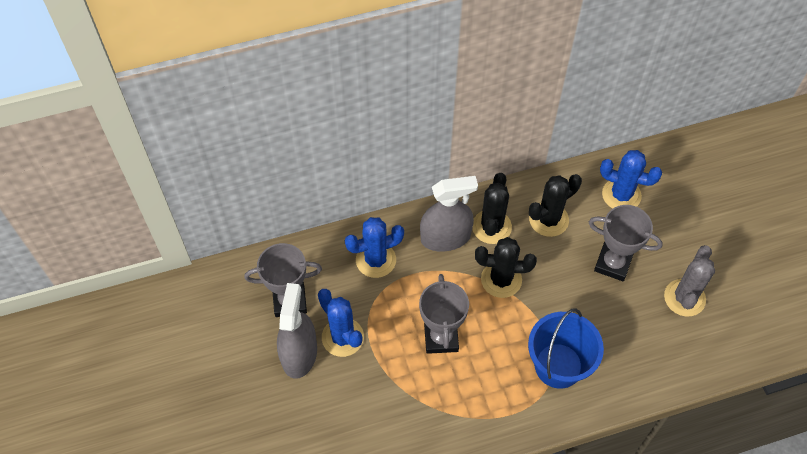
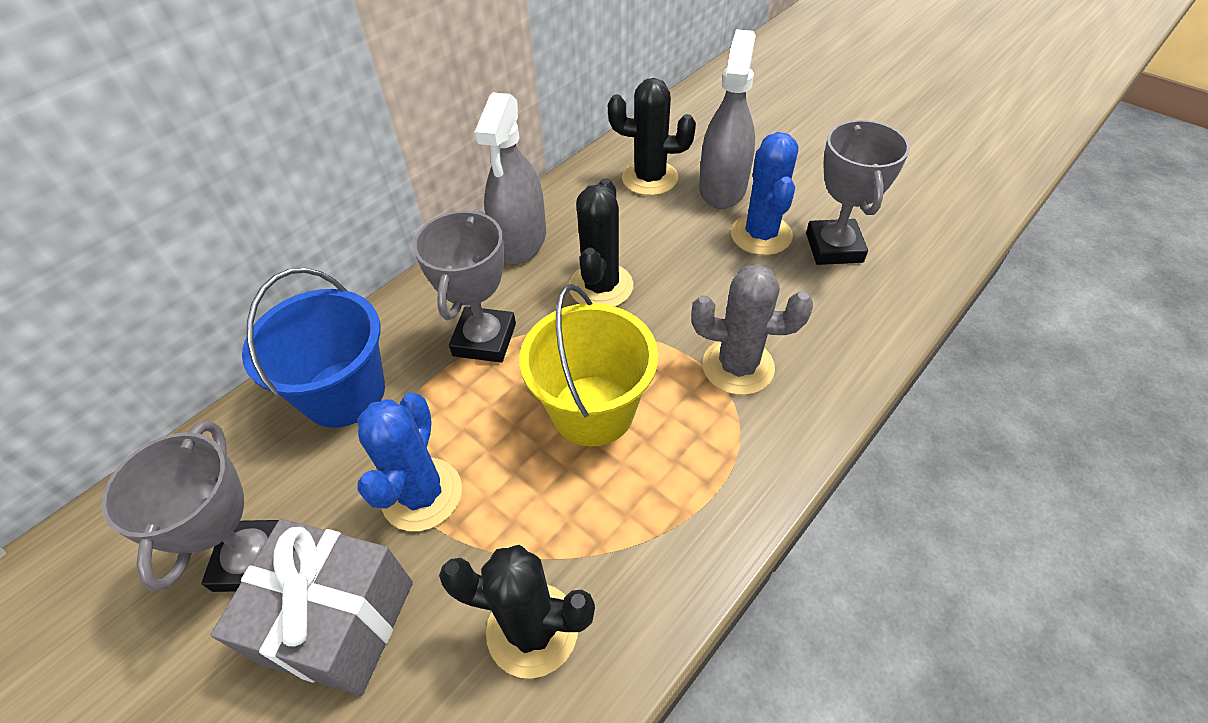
blue cactus: [318,289,364,357] [345,217,404,278] [600,150,662,209] = 3 -> [357,393,462,531] [731,132,798,255] = 2
grey gift: none = 0 -> [210,519,413,696] = 1
yellow bucket: none = 0 -> [519,284,658,447] = 1

